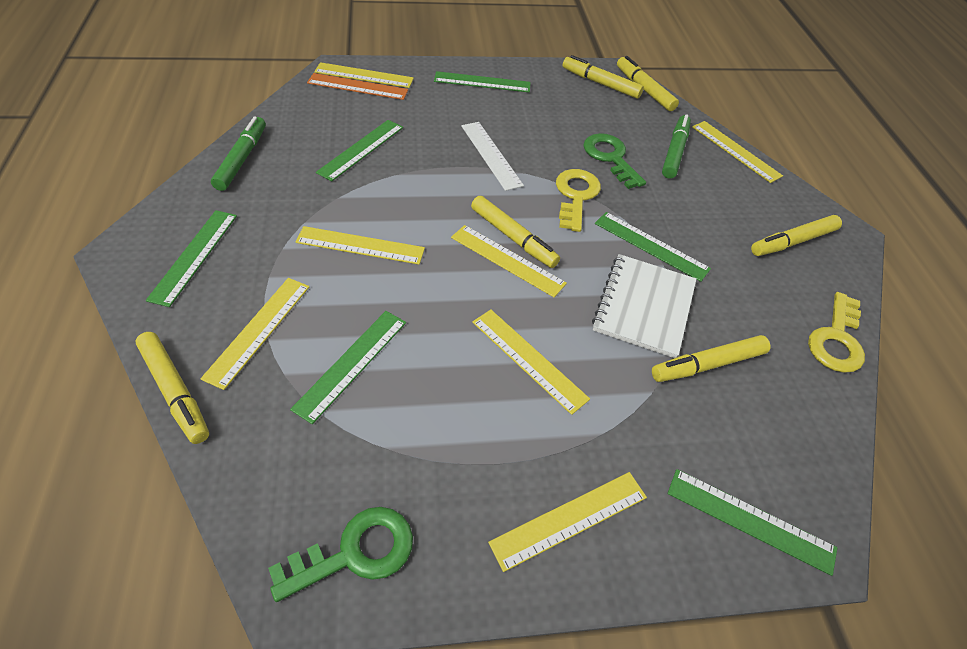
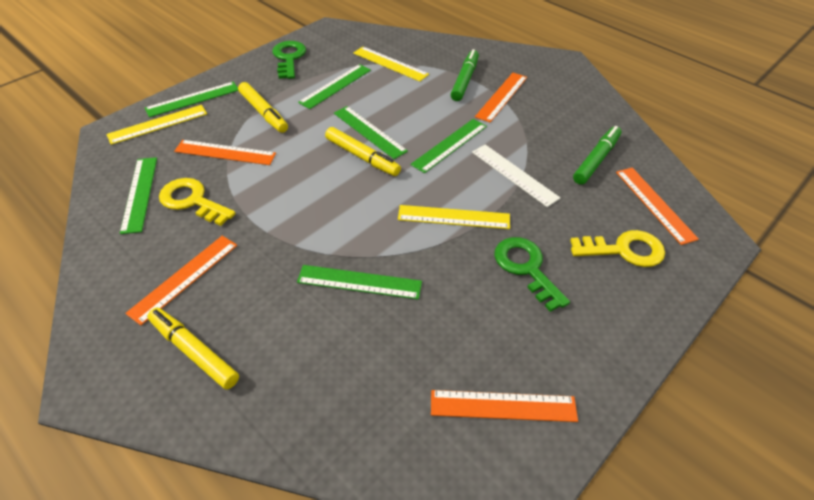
orange ruler: [307,73,408,100] = 1 -> [125,236,237,325] [174,140,276,165] [431,390,578,422] [475,73,527,123] [616,168,699,245] = 5
white notebook: [592,254,696,358] = 1 -> none = 0
yellow marker: [136,332,209,444] [471,196,560,268] [563,55,644,99] [617,56,679,111] [652,335,771,382] [751,215,842,256] = 6 -> [147,308,239,389] [238,82,288,133] [325,127,401,176] = 3
yellow ruler: [200,278,309,390] [296,226,425,265] [314,62,414,88] [451,225,567,297] [472,309,590,415] [488,472,647,572] [692,121,783,183] = 7 -> [106,105,207,145] [353,47,429,82] [398,205,510,229] = 3

